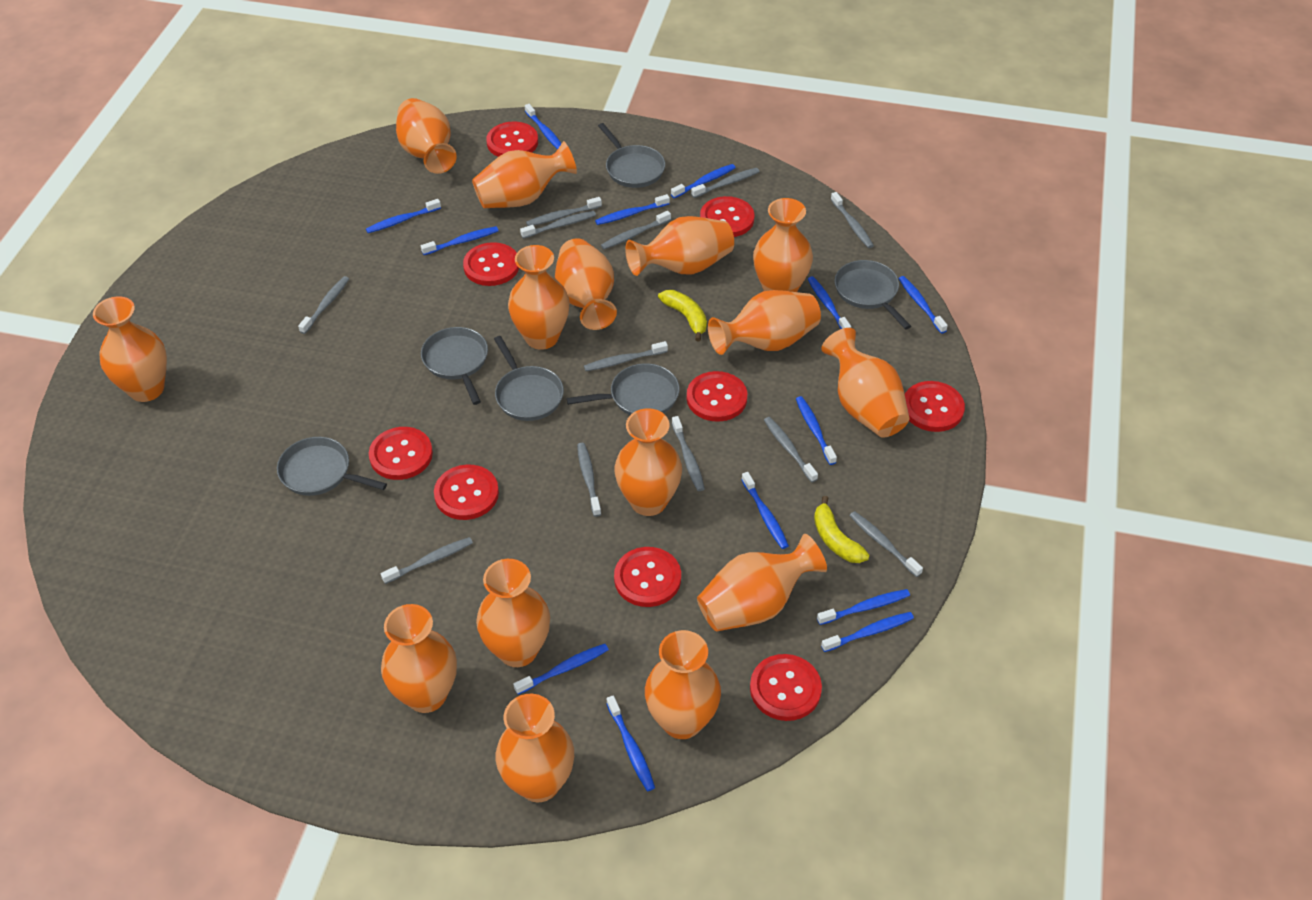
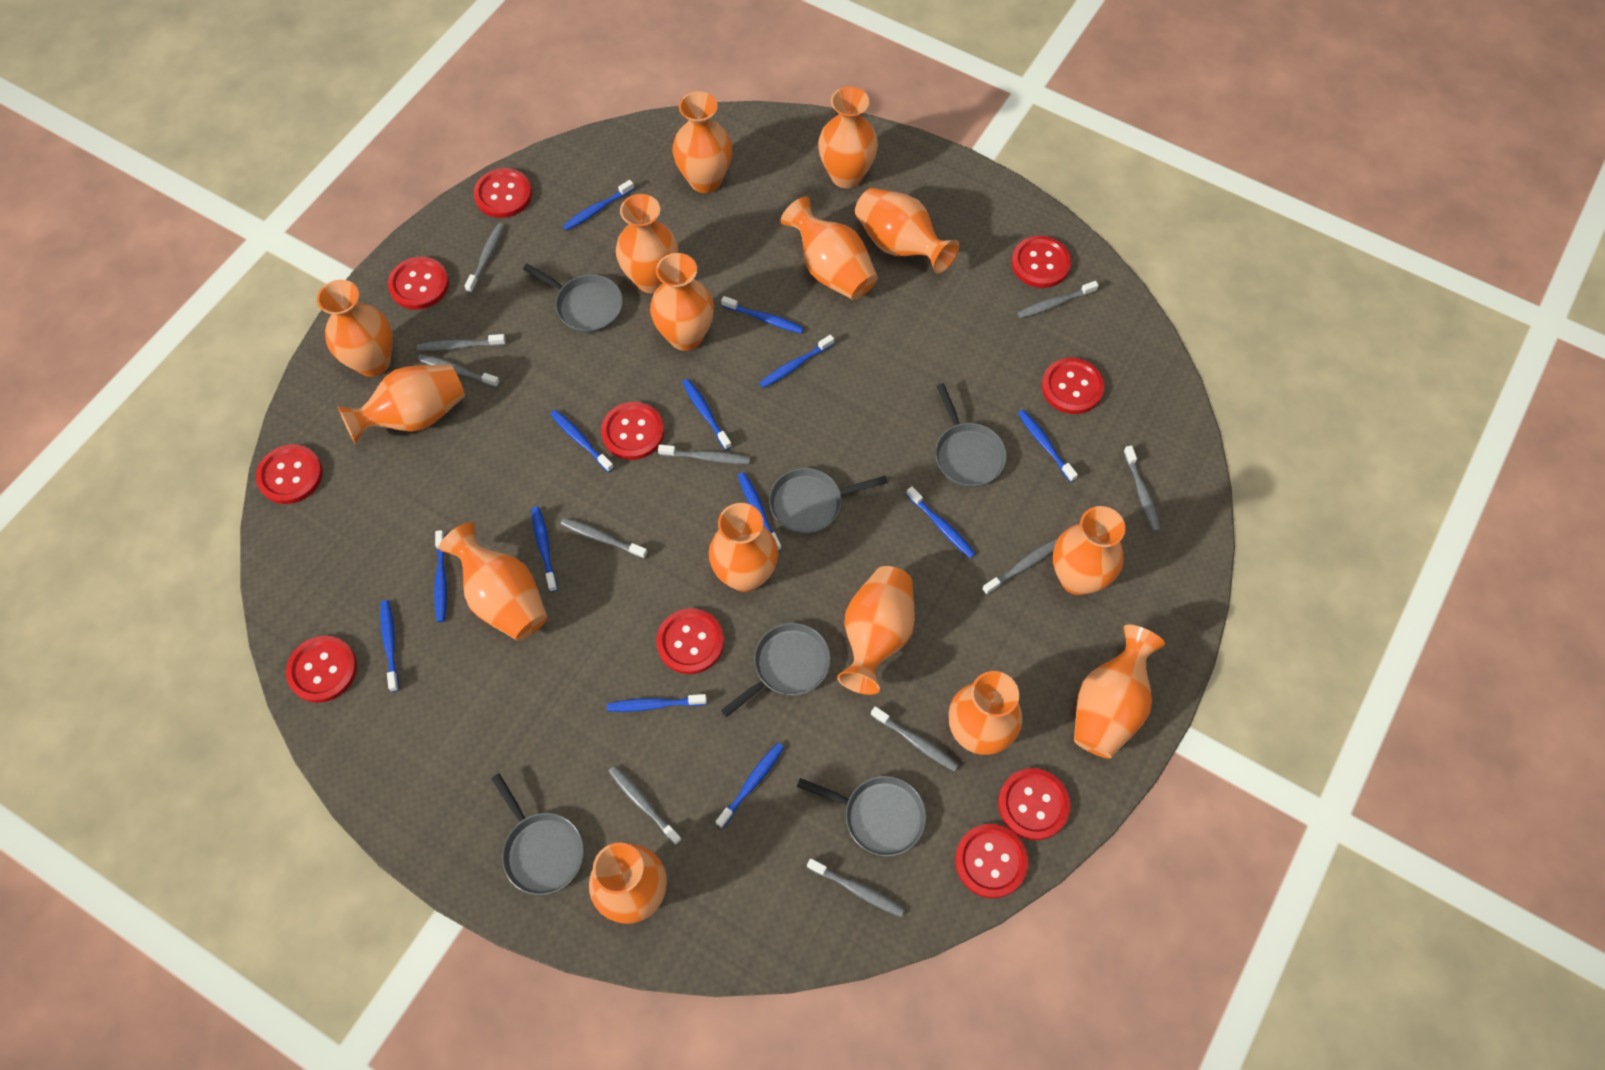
grey toothbrush: [298,276,349,334] [381,537,473,584] [520,211,596,239] [526,197,602,226] [577,443,601,517] [584,341,668,371] [601,211,671,249] [672,416,705,491] [691,168,760,198] [764,417,818,482] [831,192,874,248] [849,511,923,577] = 12 -> [417,334,506,351] [417,354,500,387] [465,223,504,293] [561,518,648,559] [608,766,682,845] [658,445,750,464] [807,858,905,917] [871,706,959,772] [982,539,1057,595] [1018,281,1099,318] [1123,445,1161,532] = 11
red button: [369,427,433,480] [434,465,499,520] [463,242,519,286] [486,121,538,157] [614,547,681,607] [687,371,747,422] [700,196,754,237] [750,654,822,721] [905,381,965,432] = 9 -> [256,444,323,504] [286,636,357,703] [388,257,449,310] [474,168,532,218] [601,402,664,460] [656,608,724,674] [955,824,1028,898] [998,768,1070,840] [1011,236,1071,288] [1042,358,1105,414] = 10
yellow banana: [658,290,707,341] [814,496,869,563] = 2 -> none = 0

